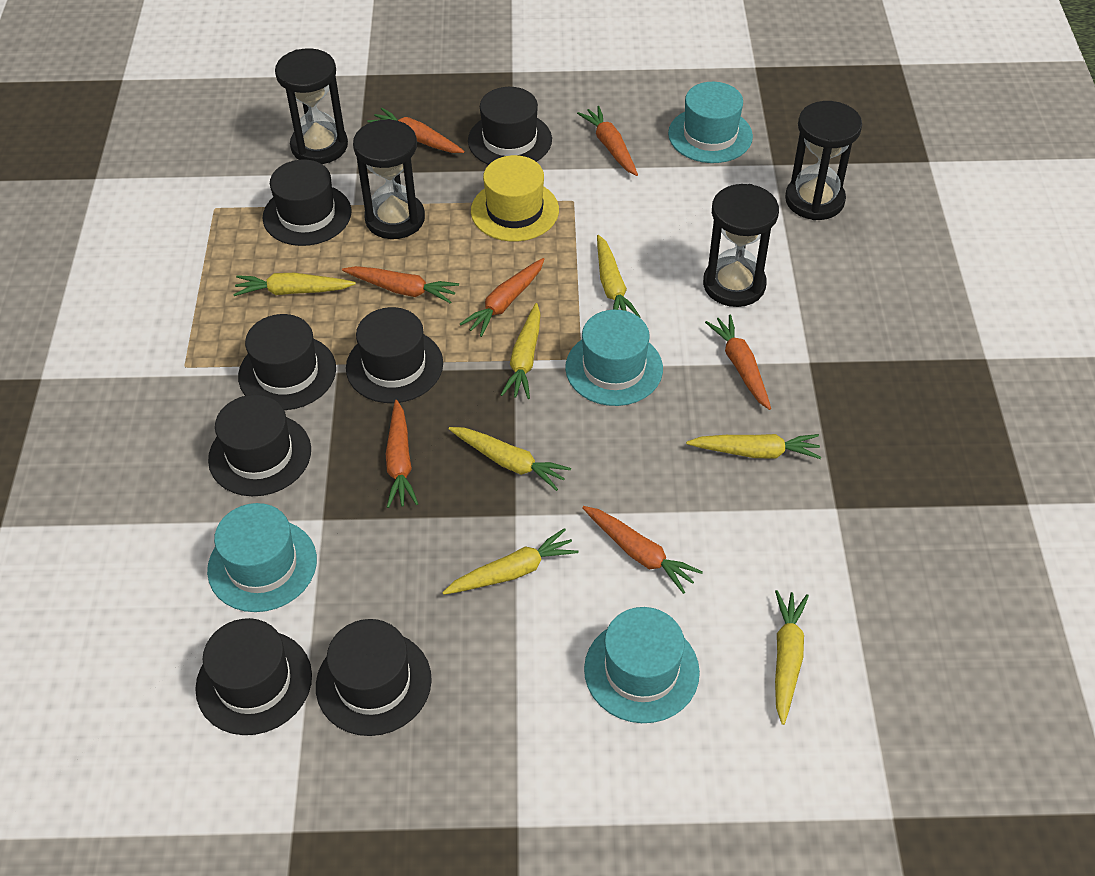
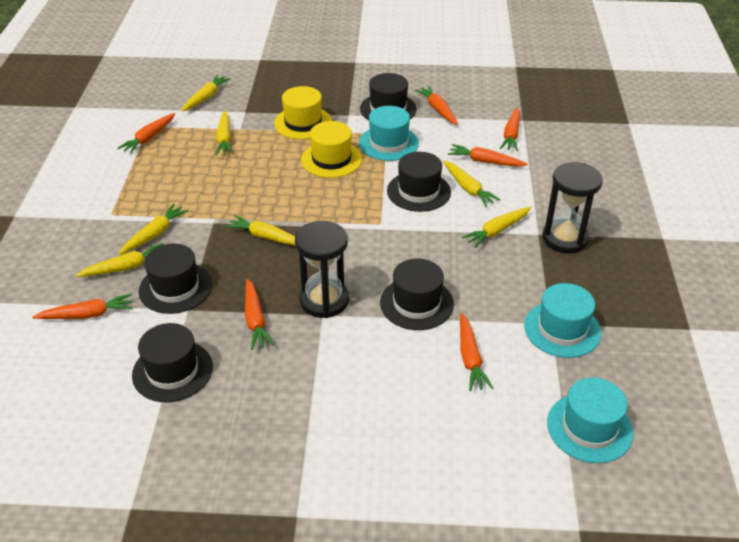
black hat: [195,618,312,735] [208,395,311,496] [238,314,336,410] [263,159,351,246] [316,619,432,736] [346,307,443,403] [468,87,552,165] = 7 -> [132,323,213,402] [139,244,212,314] [360,73,417,120] [380,258,454,330] [387,152,451,212] = 5
black hourglass: [275,48,348,164] [353,119,425,239] [703,184,779,307] [785,101,862,220] = 4 -> [295,221,349,318] [542,162,603,253] = 2
turquoise hat: [207,503,317,612] [565,310,663,406] [584,607,700,723] [668,82,753,163] = 4 -> [359,106,419,161] [524,283,601,358] [547,377,633,463] = 3
yellow hat: [471,155,559,241] = 1 -> [274,86,332,139] [301,121,362,178] = 2

